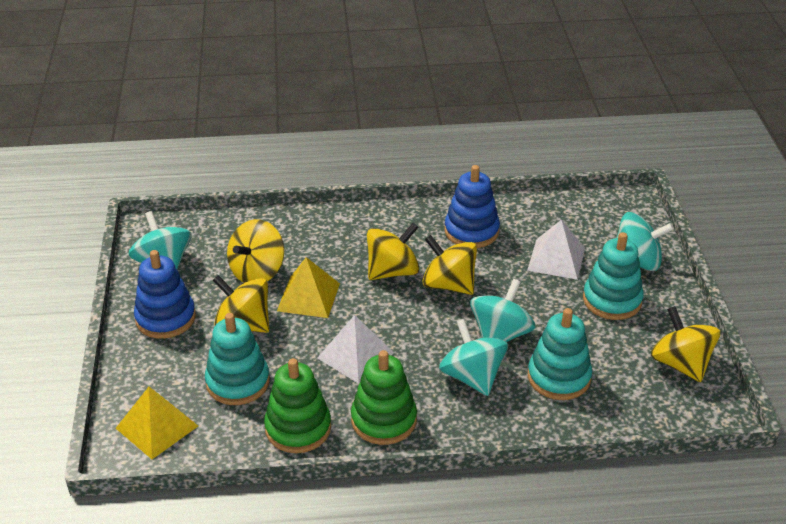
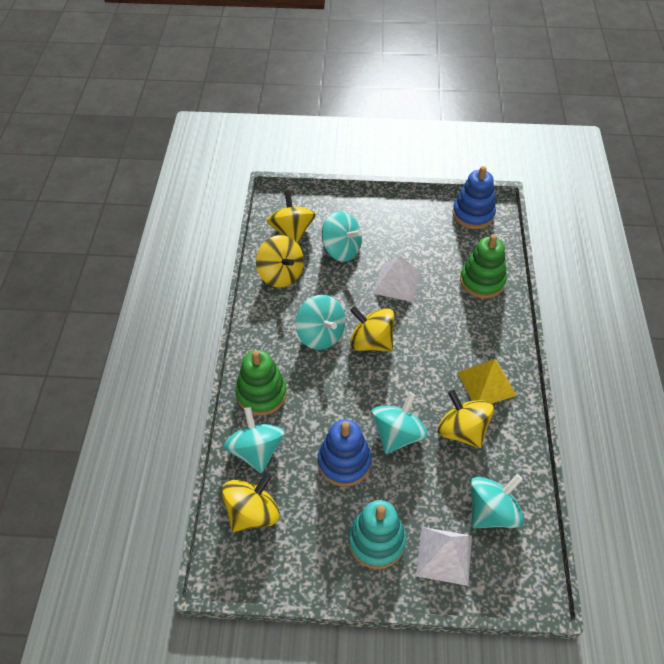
turquoise spinning top: [129,211,192,270] [439,319,508,396] [470,279,536,342] [616,212,674,271] = 4 -> [224,407,285,473] [295,295,346,350] [322,211,362,262] [371,392,428,454] [470,474,524,528] = 5
turquoise stacking toy: [205,313,270,405] [528,308,592,400] [583,232,644,320] = 3 -> [348,500,406,569] = 1
yellow pyramid: [116,387,198,459] [277,257,340,318] = 2 -> [457,359,517,404] = 1

